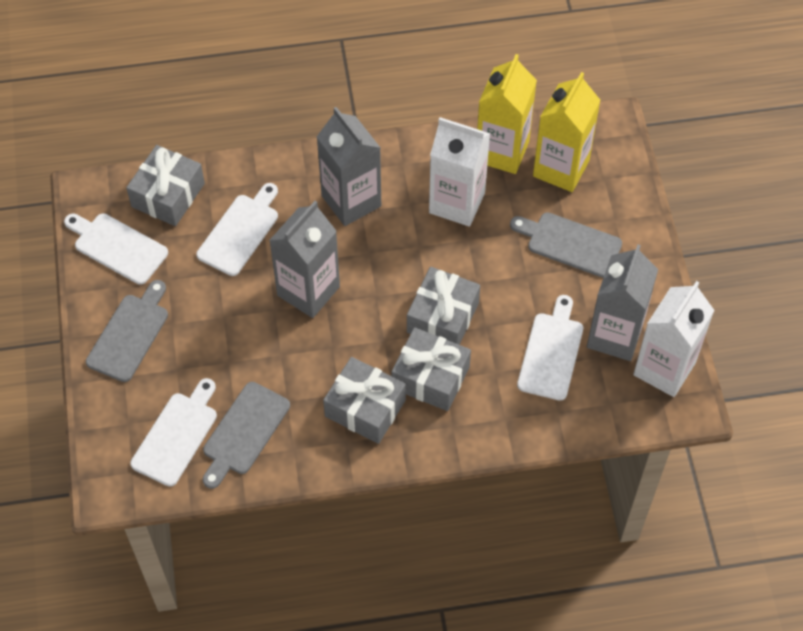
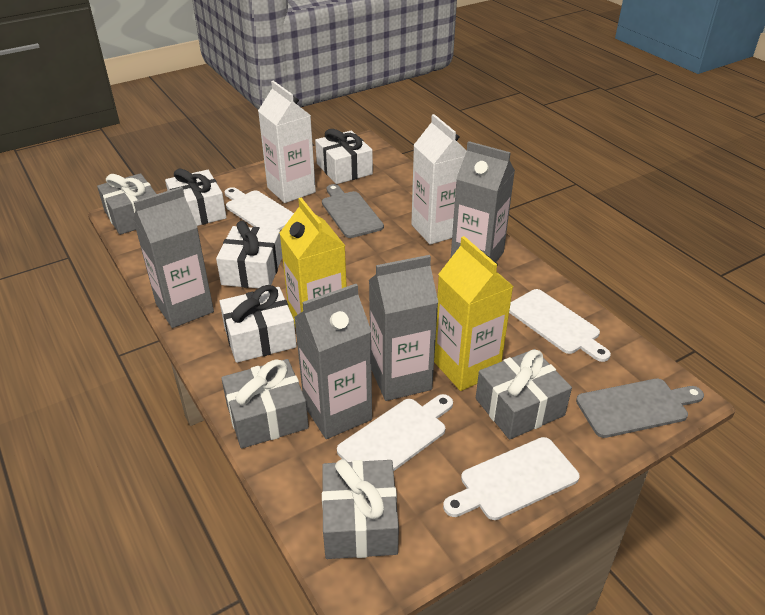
grey carton: [269,201,340,318] [317,107,381,226] [587,245,658,361] = 3 -> [133,187,214,328] [294,284,372,439] [369,255,439,401] [451,141,515,262] = 4
grey cutting board: [86,280,168,382] [203,382,290,489] [510,212,622,278] = 3 -> [322,184,384,238] [576,379,704,438] = 2
white gift: none = 0 -> [165,168,227,226] [216,221,282,288] [220,285,297,363] [315,129,373,184] = 4

